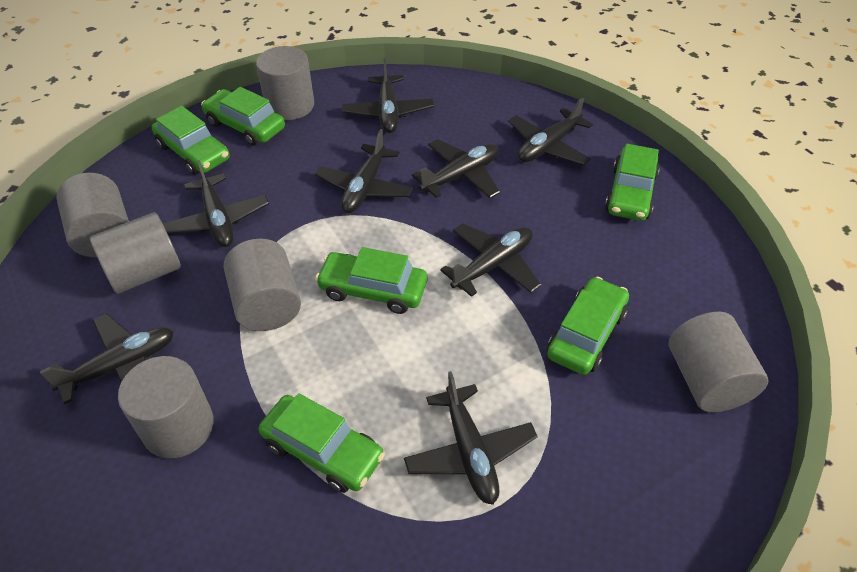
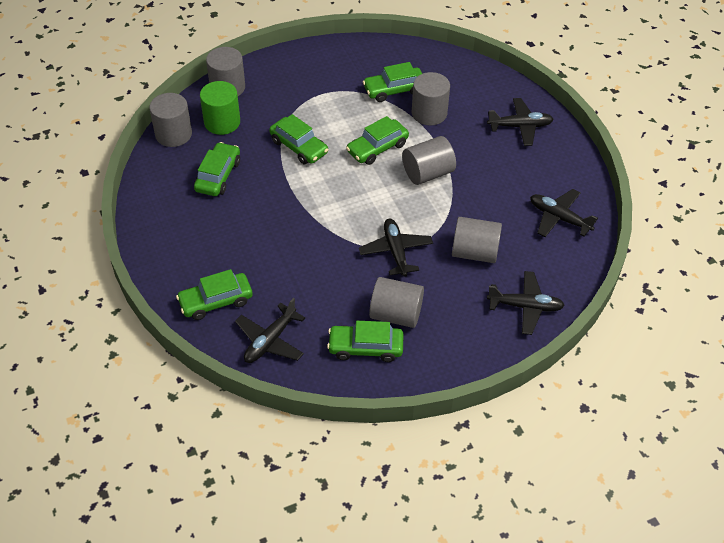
black plane: [40,314,174,404] [163,160,269,247] [315,129,414,213] [342,58,434,133] [404,371,538,505] [412,139,500,198] [440,223,541,297] [508,98,593,165] = 8 -> [235,298,305,363] [359,219,433,277] [487,98,554,146] [487,271,565,335] [530,189,598,237] = 5
green cylinder: none = 0 -> [200,81,240,135] = 1

